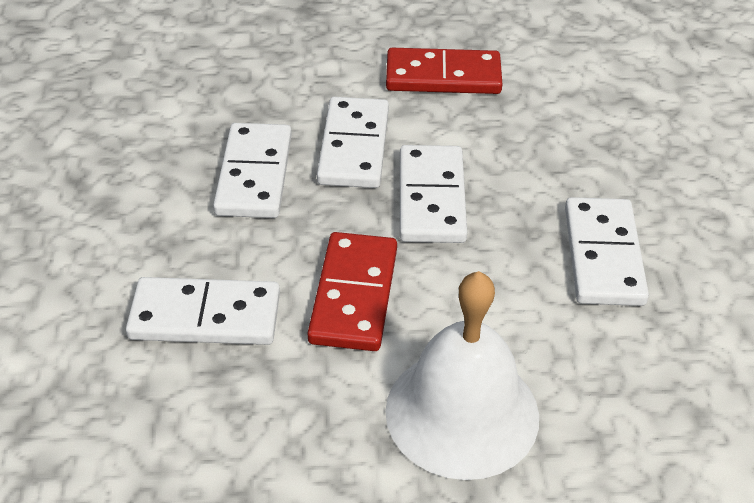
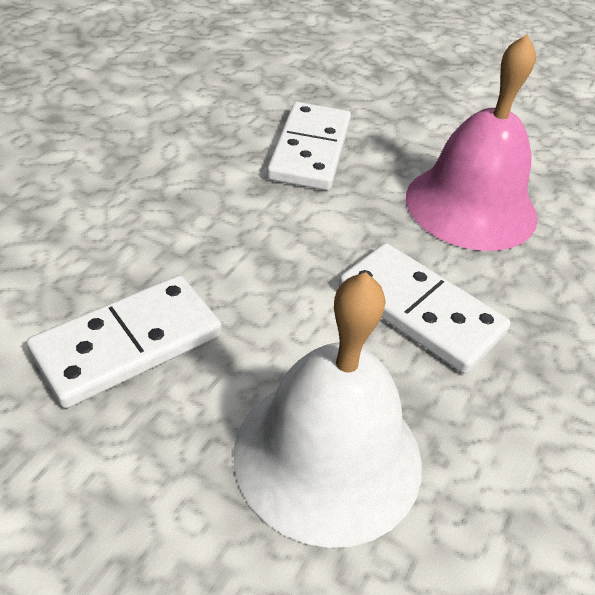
pink bell: none = 0 -> [406,34,538,251] = 1
red domino: [308,232,397,351] [386,48,502,94] = 2 -> none = 0
white domino: [126,277,280,345] [213,123,292,218] [317,97,389,188] [400,145,467,243] [565,197,649,306] = 5 -> [27,275,222,408] [267,102,351,191] [339,243,511,374] = 3

